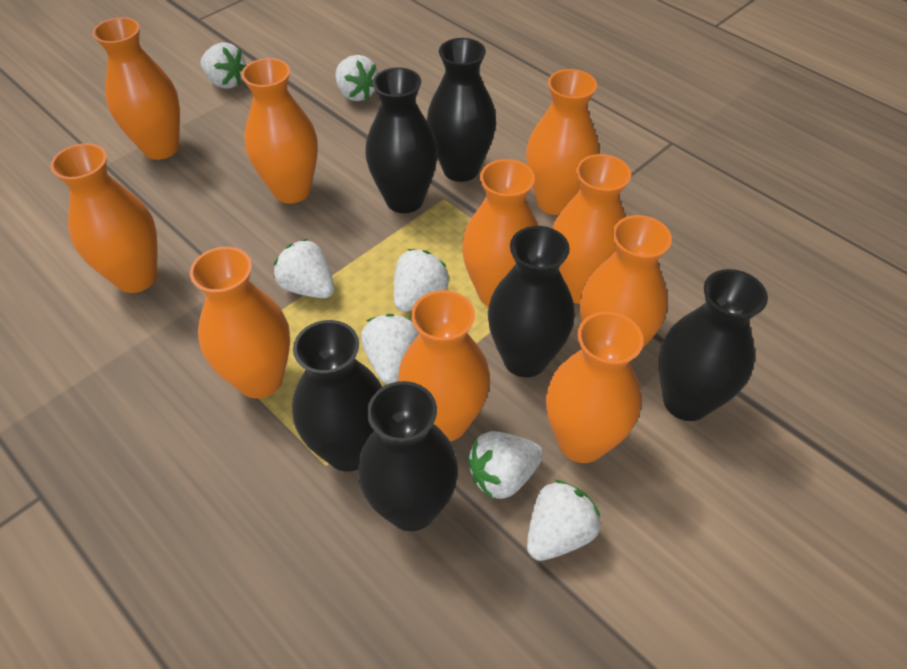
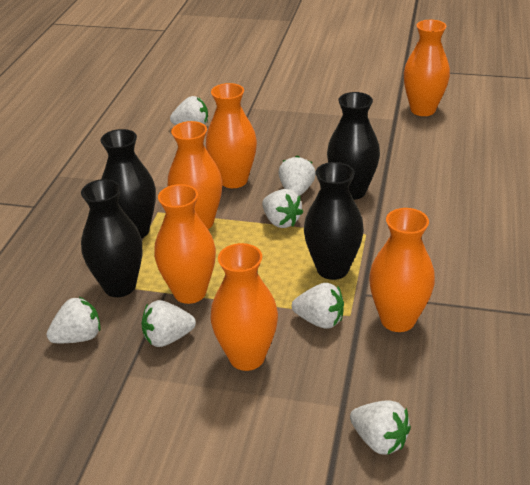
black vase: [292,320,382,471] [358,381,458,531] [365,67,438,213] [427,38,496,182] [488,226,574,377] [659,269,768,421] = 6 -> [81,179,142,297] [101,129,156,239] [304,162,364,280] [327,92,380,200] = 4
orange vase: [50,143,158,293] [92,17,180,160] [190,247,290,398] [241,58,318,204] [398,290,490,441] [462,159,538,307] [526,69,599,215] [546,312,643,463] [552,154,631,304] [580,215,672,348] = 10 -> [154,184,216,304] [168,121,222,229] [206,83,257,188] [210,243,278,371] [369,208,435,332] [404,20,450,116] = 6

